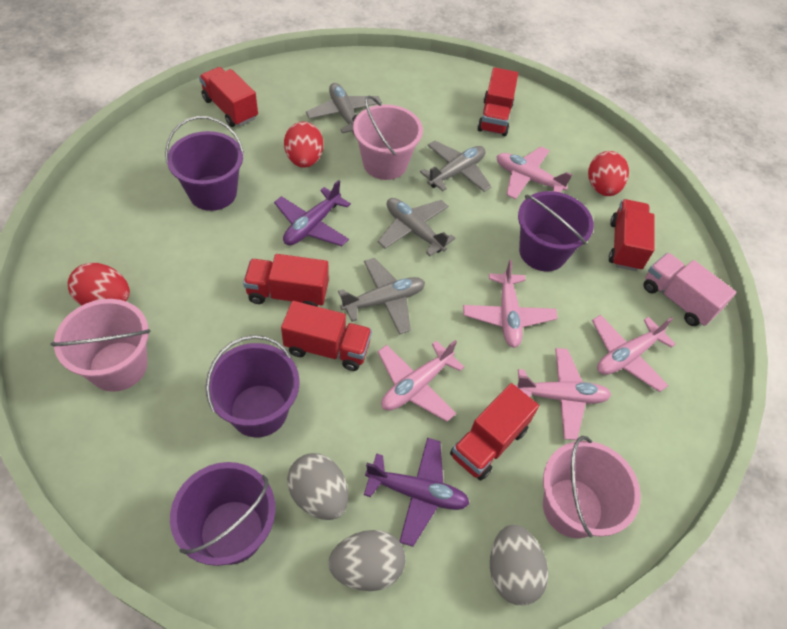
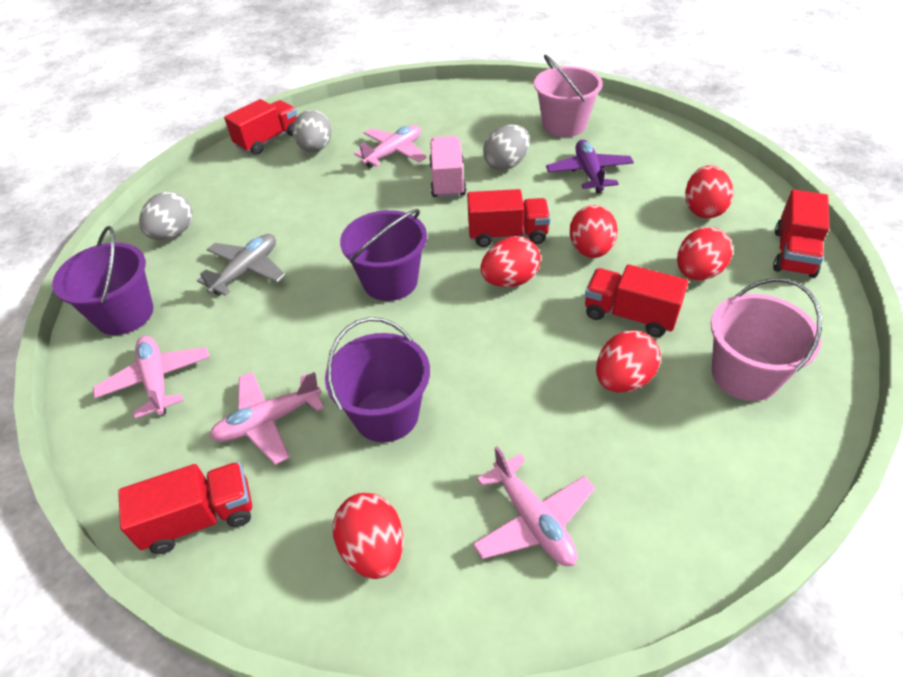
grey plane: [306,83,382,136] [338,258,425,335] [378,198,455,256] [420,141,492,192] = 4 -> [197,234,286,296] = 1
pink bucket: [50,299,151,392] [353,96,423,180] [543,436,641,538] = 3 -> [534,55,603,137] [711,278,822,401] = 2
pink plane: [378,340,464,422] [463,260,558,348] [497,147,572,199] [515,348,611,440] [592,315,676,392] = 5 -> [93,336,210,419] [210,372,324,465] [354,125,426,168] [473,446,595,566] = 4
purple bucket: [165,116,244,211] [170,462,276,566] [206,335,300,437] [518,191,594,271] = 4 -> [52,226,153,335] [325,317,430,442] [340,209,427,301] = 3
purple plane: [274,180,351,246] [364,438,470,547] = 2 -> [546,140,634,194] = 1
red egg: [68,263,130,305] [284,122,323,168] [588,151,629,196] = 3 -> [333,493,403,579] [480,236,541,287] [570,205,618,258] [596,330,661,393] [677,227,733,280] [685,165,733,218] = 6
red truck: [199,67,258,127] [243,254,329,307] [281,301,372,371] [450,383,539,481] [477,67,518,136] [609,199,655,271] = 6 -> [118,462,252,554] [224,99,297,155] [467,189,550,247] [585,264,689,337] [773,190,829,278] = 5

